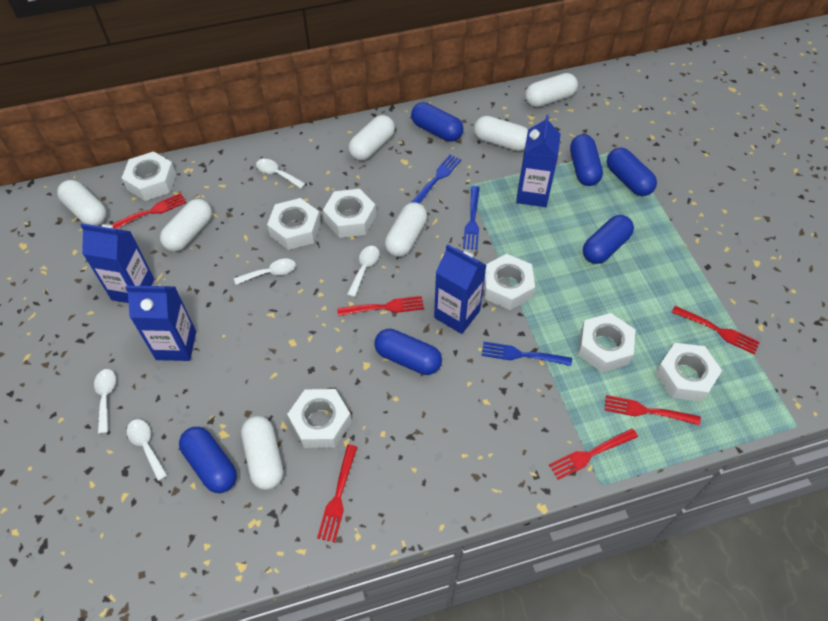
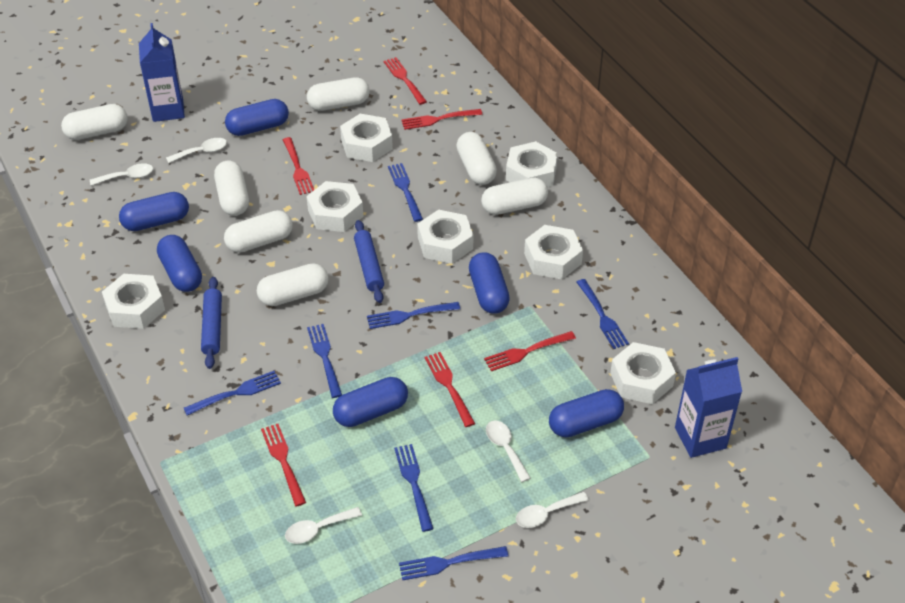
blue carton: [81,223,154,303] [125,286,196,361] [434,244,487,334] [516,115,561,207] = 4 -> [139,23,185,122] [675,357,742,458] = 2
blue fork: [411,154,461,204] [463,186,480,250] [482,342,572,366] = 3 -> [184,371,281,416] [307,324,342,398] [367,302,460,329] [388,163,423,222] [394,444,434,532] [399,546,508,581] [577,279,629,349] = 7
blue rolling pin: none = 0 -> [201,277,222,369] [354,220,384,303] = 2

